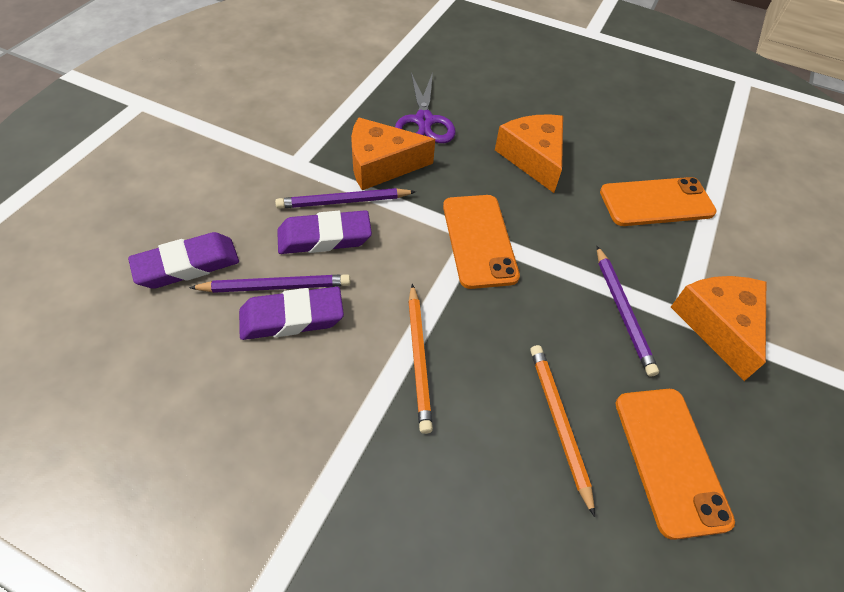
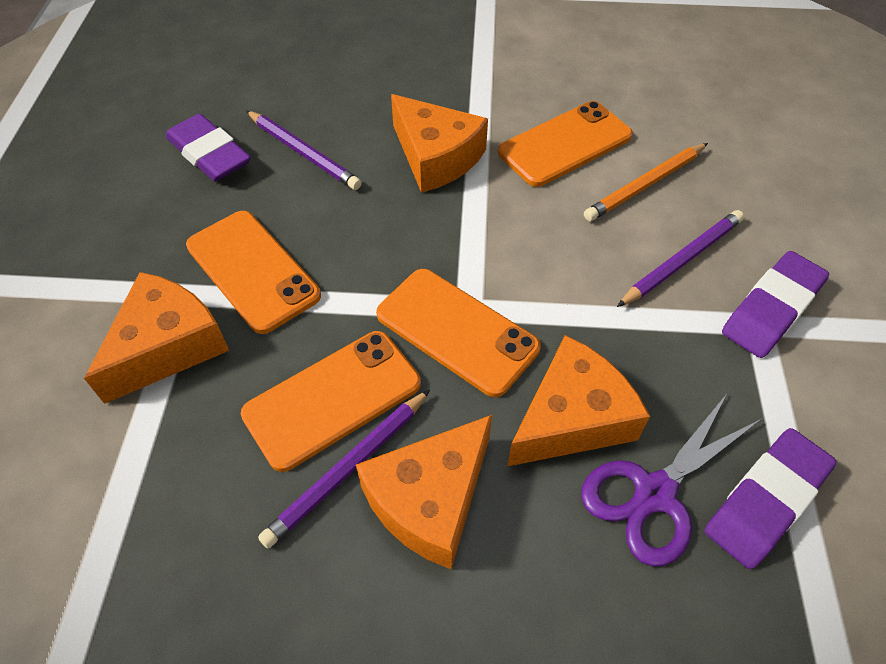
orange cheese: [351,117,435,190] [495,114,563,193] [671,276,766,381] = 3 -> [84,272,229,404] [356,415,492,570] [391,94,488,193] [507,335,650,466] = 4
orange pencil: [408,284,433,434] [530,345,595,517] = 2 -> [584,143,708,221] = 1
orange phone: [443,195,520,289] [600,177,717,226] [616,389,735,540] = 3 -> [186,211,321,334] [241,331,421,472] [376,269,541,397] [498,101,633,187] = 4

